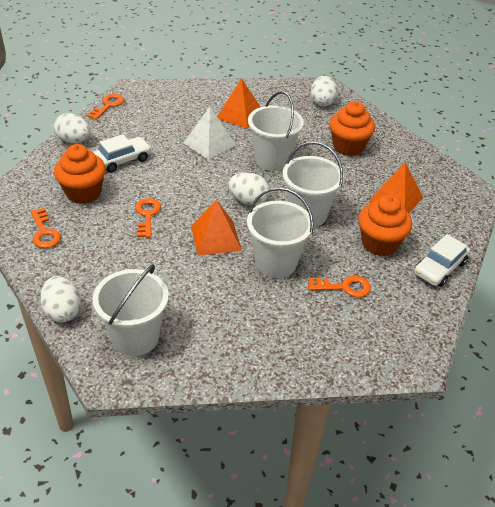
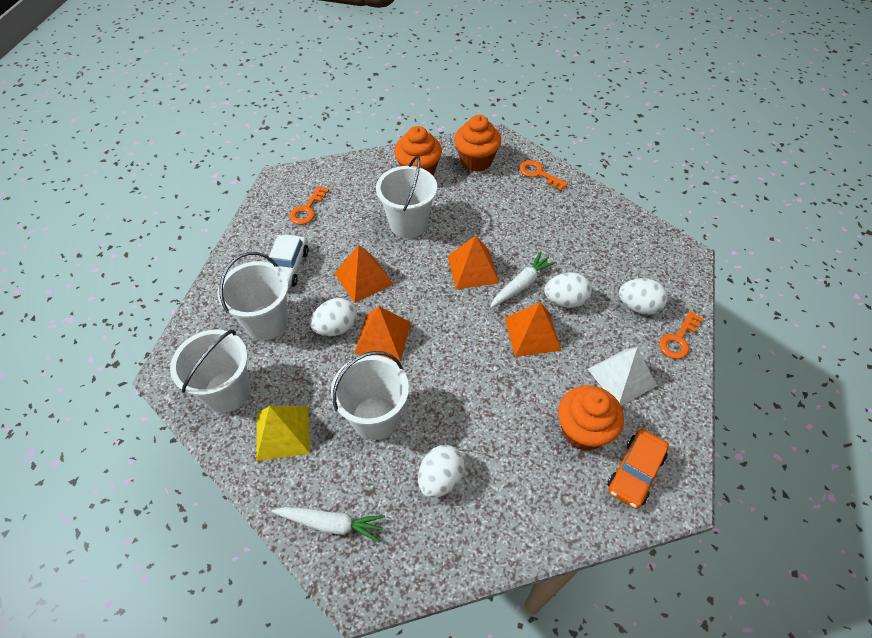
orange car: none = 0 -> [608,429,669,509] = 1
orange key: [31,208,61,248] [87,94,124,120] [135,198,161,238] [308,276,371,297] = 4 -> [289,186,329,225] [519,160,568,191] [659,311,704,359] = 3
orange pyramid: [191,199,242,256] [217,78,260,129] [369,162,423,213] = 3 -> [335,245,394,303] [354,306,411,361] [448,235,499,290] [505,302,562,357] = 4
white car: [93,134,152,172] [414,234,470,287] = 2 -> [269,234,309,289] = 1
white carrot: none = 0 -> [272,507,385,543] [490,252,556,308] = 2
yellow pyramid: none = 0 -> [256,406,310,461] = 1

